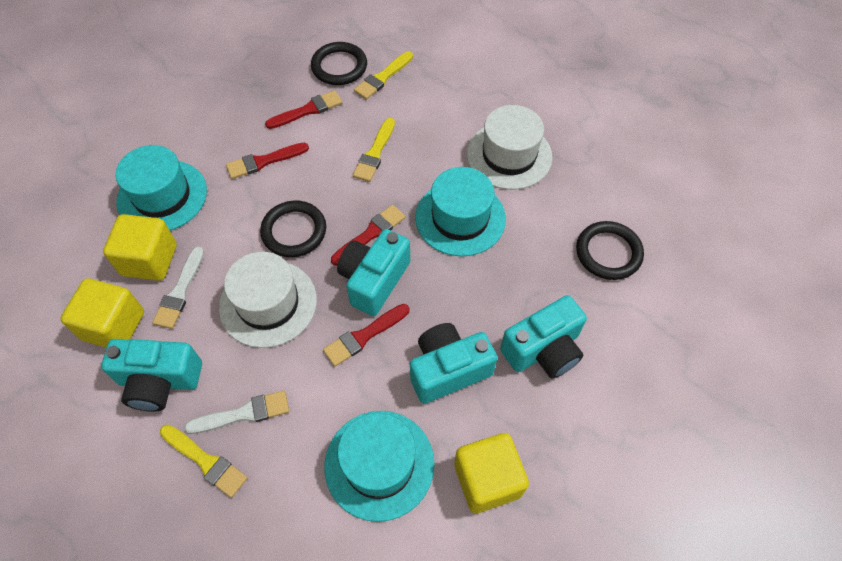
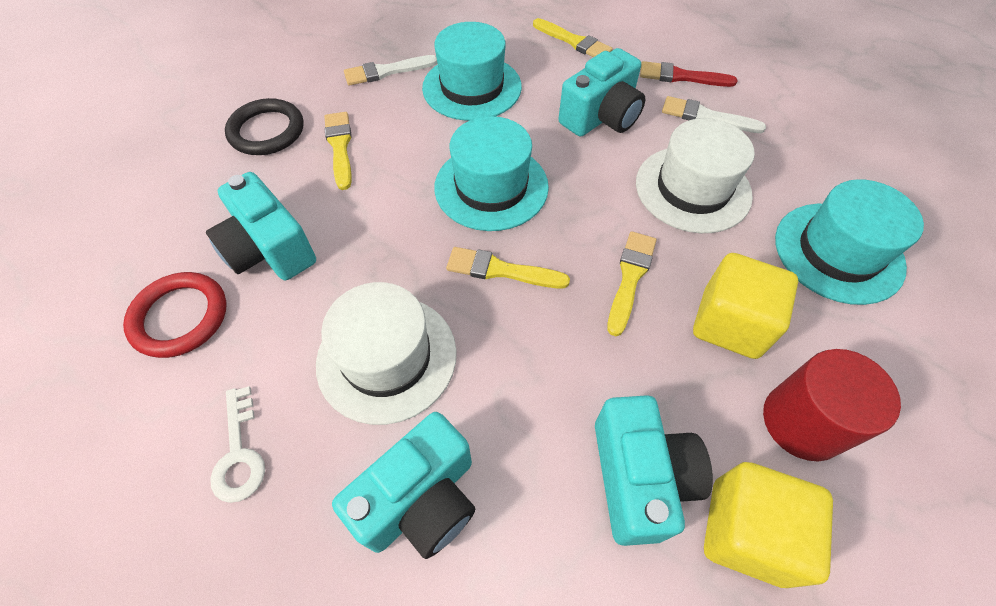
black ring: [260,201,326,257] [311,42,367,85] [576,221,644,280] = 3 -> [225,98,304,155] = 1
red brush: [226,142,309,179] [265,90,342,129] [323,304,409,367] [331,205,405,266] = 4 -> [640,61,737,87] = 1
red cylinder: none = 0 -> [763,349,901,461] = 1
red ring: none = 0 -> [123,272,227,358] = 1
white key: none = 0 -> [210,386,265,503] = 1
yellow brush: [160,425,248,498] [353,118,395,182] [354,51,413,100] = 3 -> [324,112,352,190] [446,247,570,288] [533,18,613,57] [607,231,657,336] = 4
yellow cube: [60,278,144,348] [103,214,177,281] [454,433,529,513] = 3 -> [693,253,798,359] [704,462,833,588] = 2

